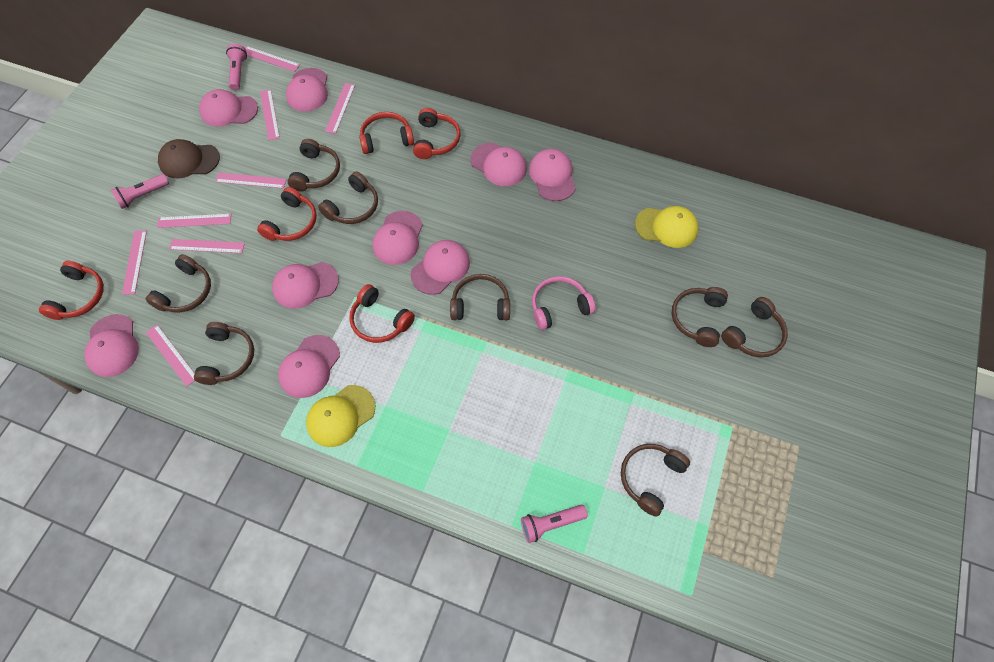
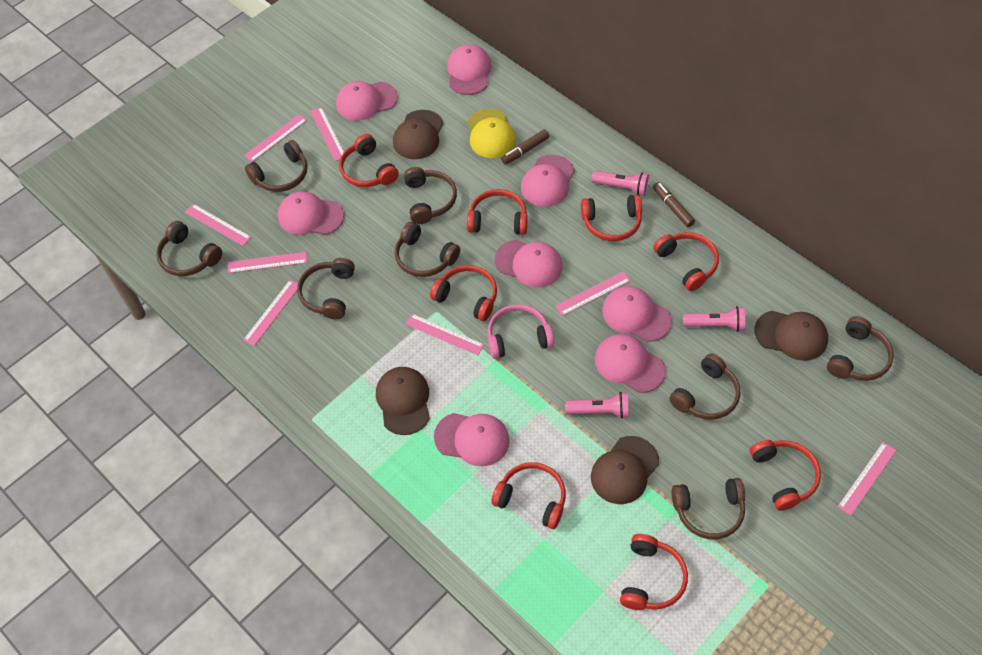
brown cap: [158,139,220,178] = 1 -> [376,367,430,435] [393,110,444,159] [591,436,659,504] [754,311,828,361] = 4
brown marker: none = 0 -> [501,129,550,165] [653,182,695,227] = 2
pink cap: [84,314,139,377] [199,89,258,127] [272,262,339,309] [278,335,340,398] [286,68,328,111] [372,211,423,265] [410,240,470,295] [471,143,527,186] [529,149,576,201] = 9 -> [278,191,344,235] [336,81,398,121] [434,413,510,466] [447,44,492,95] [495,240,562,287] [521,155,575,207] [595,334,666,393] [602,286,672,342] = 8
red headphones: [39,261,104,320] [257,187,317,241] [349,284,415,343] [359,112,414,154] [413,108,460,159] = 5 -> [339,134,399,187] [430,265,497,321] [467,189,528,234] [491,462,566,529] [581,195,642,241] [620,534,688,610] [653,232,719,291] [750,440,821,511] = 8
yellow cap: [306,385,375,447] [635,206,699,248] = 2 -> [467,108,516,158] = 1

